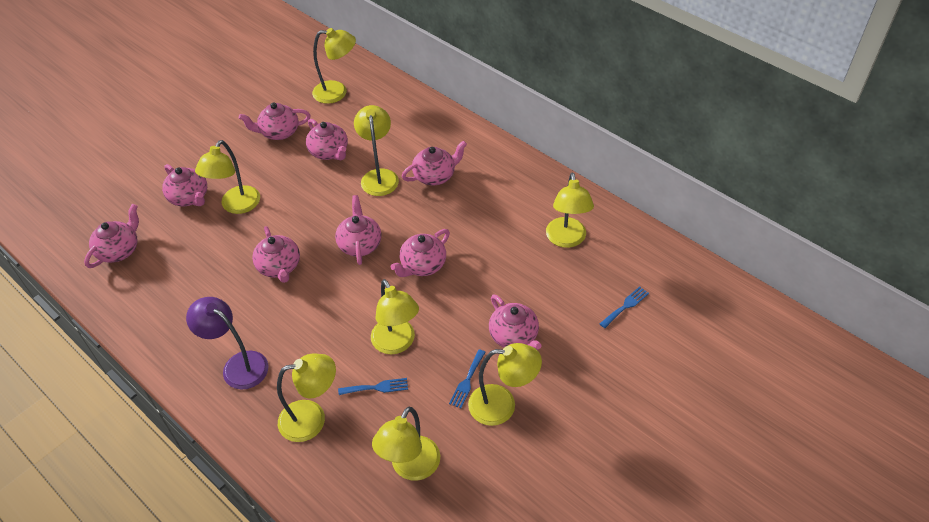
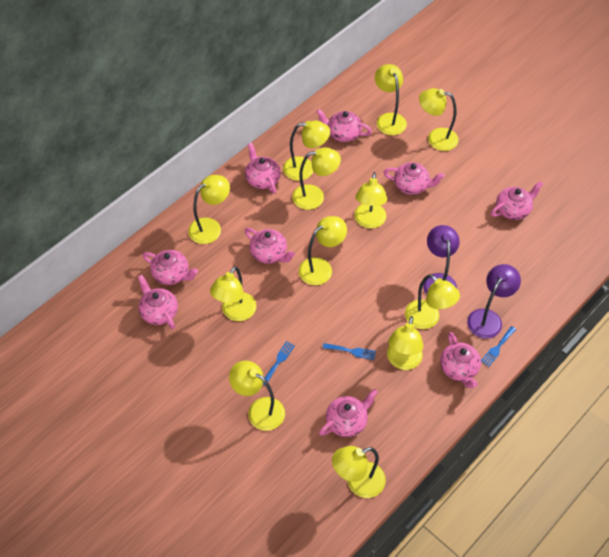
purple lamp: [186,297,269,389] = 1 -> [423,225,460,295] [467,264,521,339] = 2
yellow lamp: [195,140,260,214] [277,353,336,442] [312,28,356,104] [354,105,399,196] [371,279,419,354] [372,407,440,481] [468,343,542,426] [546,173,594,248] = 8 -> [188,175,230,244] [210,266,256,321] [229,361,285,431] [283,121,330,181] [292,147,341,210] [299,216,347,285] [332,446,386,498] [354,172,387,228] [375,64,407,135] [387,316,423,370] [405,274,460,329] [419,88,459,151] = 12

